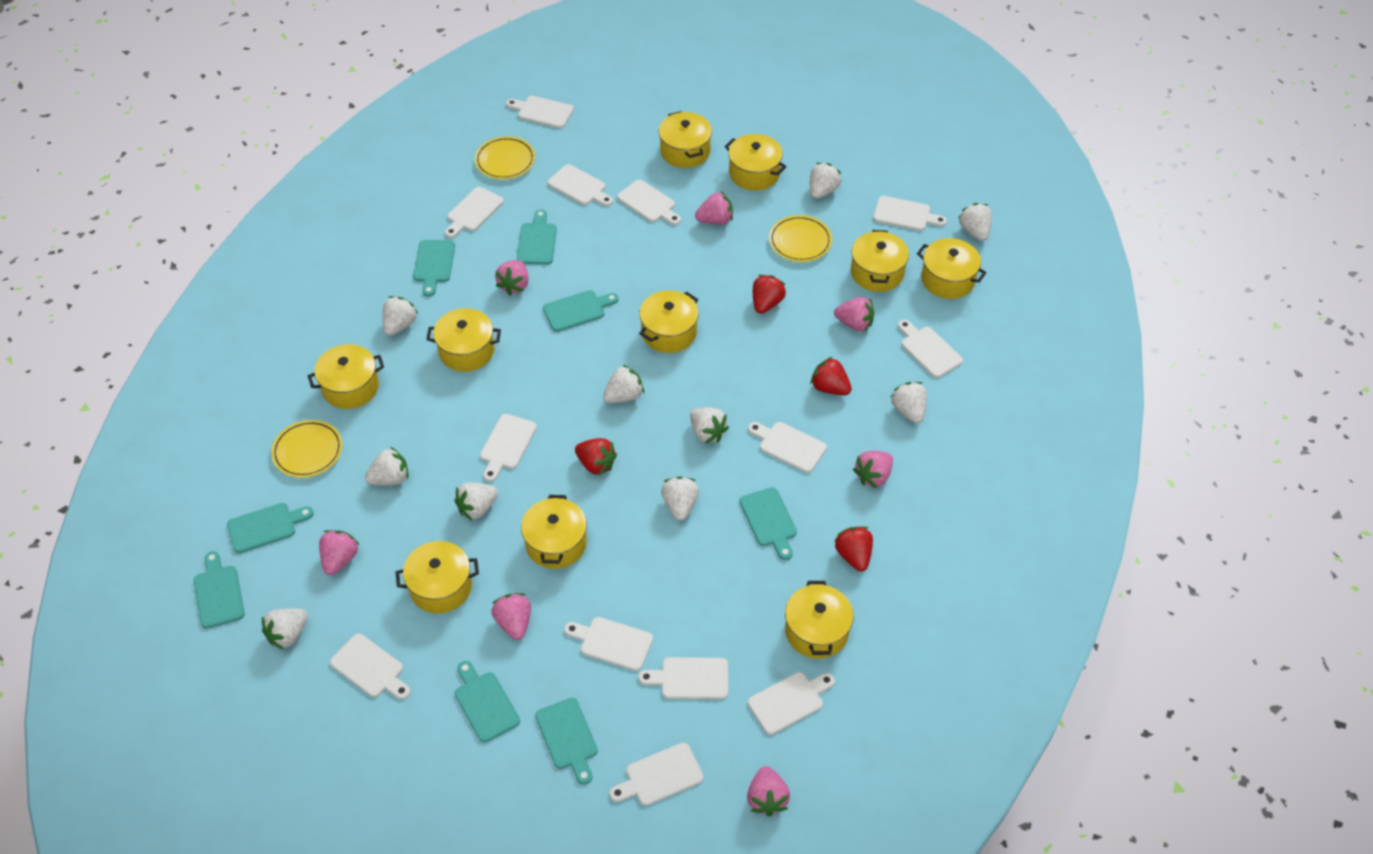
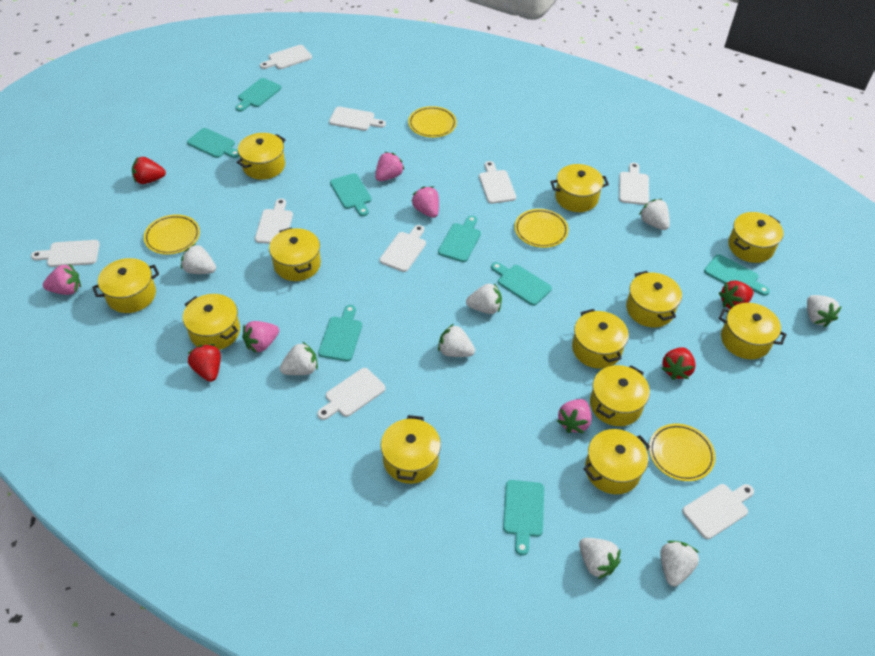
pink strawberry: [319,530,359,575] [491,593,531,640] [495,260,529,295] [695,191,733,225] [747,766,790,817] [834,297,874,331] [853,451,893,488] = 7 -> [43,264,81,295] [242,321,279,353] [375,152,404,181] [411,186,439,218] [557,399,592,433] = 5
white cutting board: [330,634,410,700] [445,187,504,238] [480,414,537,482] [506,96,574,128] [548,164,613,206] [564,617,653,671] [609,743,703,806] [617,180,681,225] [638,657,728,699] [748,422,827,473] [748,672,835,735] [873,196,947,231] [898,320,963,378] = 13 -> [31,240,100,267] [255,198,293,244] [260,45,312,69] [317,368,385,420] [329,107,386,131] [380,225,426,272] [479,161,516,204] [619,163,649,205] [682,484,754,539] = 9
white strawberry: [262,608,308,650] [365,447,408,485] [382,296,418,336] [454,482,498,520] [603,365,644,403] [661,476,699,521] [690,408,729,444] [810,163,842,199] [891,382,927,423] [959,203,992,241] = 10 -> [181,244,216,274] [280,342,318,375] [438,324,475,357] [466,283,502,314] [579,538,621,579] [639,199,670,230] [660,541,699,587] [807,295,842,327] = 8
yellow plate: [271,420,342,478] [475,136,535,179] [769,215,832,262] = 3 -> [144,214,200,255] [408,106,457,138] [515,209,569,248] [649,424,716,481] = 4
yellow pot: [308,344,384,409] [396,541,479,614] [426,308,501,372] [521,495,587,569] [639,290,699,353] [659,111,712,168] [725,134,787,191] [785,581,853,659] [851,230,909,292] [917,238,987,299] = 10 -> [92,258,159,313] [183,294,240,350] [237,133,286,180] [269,227,321,281] [381,415,441,484] [550,164,609,212] [572,309,629,369] [583,429,650,494] [590,365,650,426] [626,271,682,327] [719,303,787,359] [728,212,783,263] = 12

